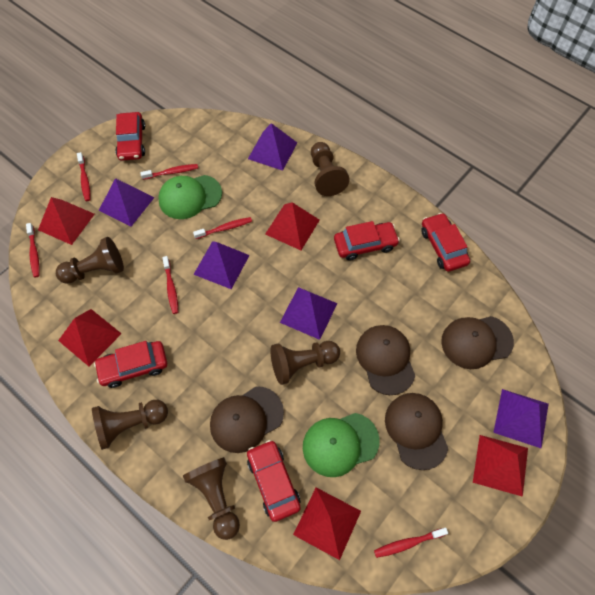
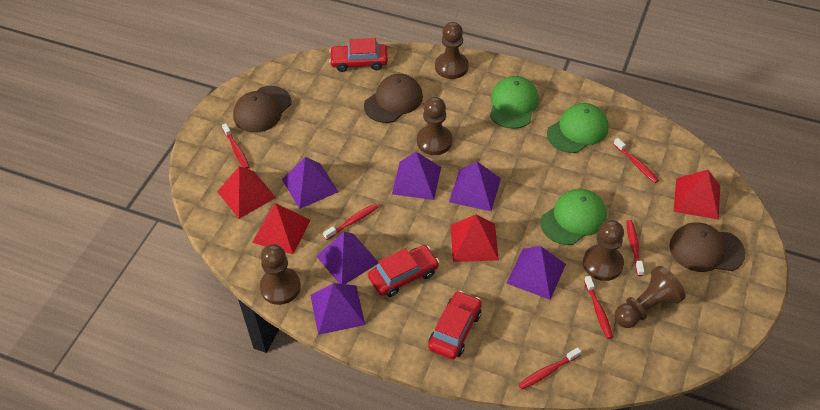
brown cap: [210,386,284,453] [356,325,415,395] [385,393,448,470] [441,316,514,369] = 4 -> [233,86,291,133] [364,74,423,123] [669,222,746,272] = 3
green cap: [158,175,222,219] [303,413,380,477] = 2 -> [490,76,539,129] [540,189,607,245] [547,103,609,153] = 3
purple pyramid: [99,178,155,226] [193,241,250,289] [248,123,297,171] [280,287,338,340] [493,389,549,448] = 5 -> [282,157,338,209] [310,283,365,335] [316,232,379,284] [392,152,441,200] [449,161,501,211] [507,246,566,300] = 6
red car: [94,341,167,388] [115,112,145,161] [247,440,301,522] [334,221,400,261] [421,213,470,272] = 5 -> [329,38,388,72] [368,245,439,297] [428,291,482,360] = 3
red pyramid: [38,197,95,245] [58,309,122,366] [265,202,320,250] [293,488,361,560] [473,435,528,497] = 5 -> [217,166,276,219] [252,203,311,254] [451,214,499,262] [674,170,720,220] = 4

